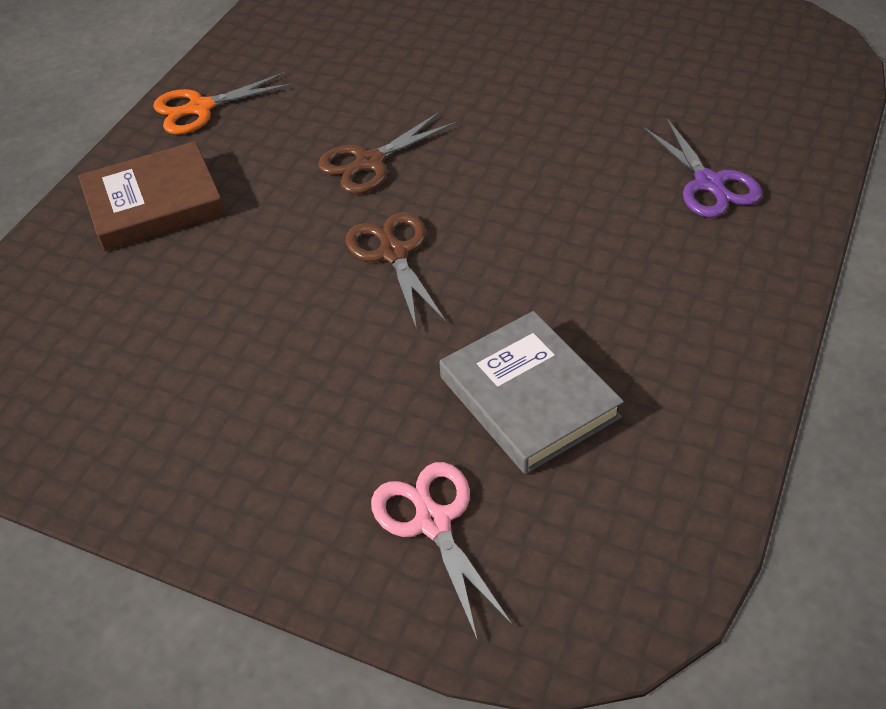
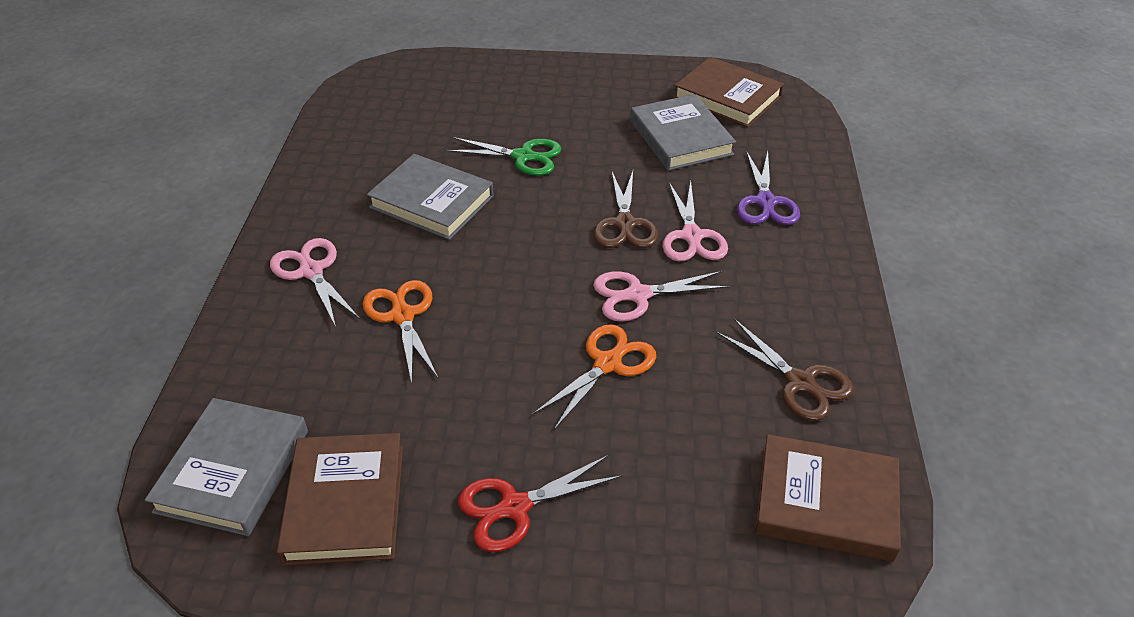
brown book: [78,141,225,251] = 1 -> [277,433,403,565] [674,57,784,127] [755,434,901,561] = 3
green scissors: none = 0 -> [445,137,561,176] = 1
grey book: [440,311,624,474] = 1 -> [145,398,308,536] [367,154,494,240] [630,94,736,171] = 3
orange scissors: [153,72,293,134] = 1 -> [363,280,438,383] [533,324,656,430] = 2
pink scissors: [371,462,513,641] = 1 -> [270,238,360,327] [593,271,730,322] [662,181,728,261] = 3
red scissors: none = 0 -> [458,455,623,552] = 1

